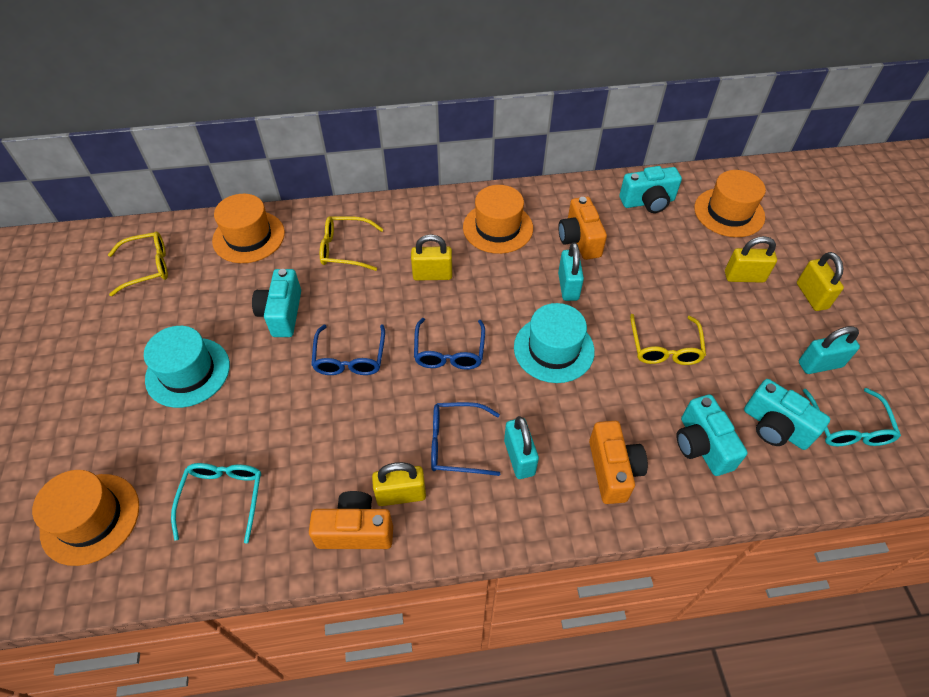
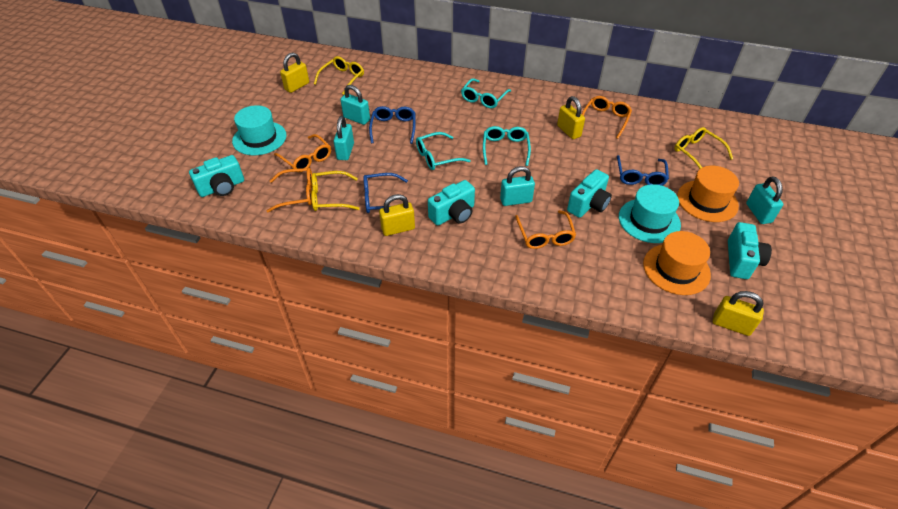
orange camera: [309,491,393,549] [558,197,607,260] [589,421,648,504] = 3 -> none = 0
orange glasses: none = 0 -> [267,168,312,213] [274,134,331,172] [515,210,576,249] [582,96,632,139] = 4
orange hat: [32,470,139,566] [212,194,285,263] [463,185,533,254] [694,170,766,237] = 4 -> [643,231,711,295] [677,166,739,222] = 2
turquoise glasses: [171,463,261,544] [803,388,901,446] = 2 -> [416,132,471,170] [461,78,511,108] [483,126,531,166] = 3
turquoise padlock: [504,416,539,479] [558,242,584,301] [799,326,860,374] = 3 -> [334,116,354,160] [340,85,370,125] [500,166,535,206] [746,176,783,224] = 4

